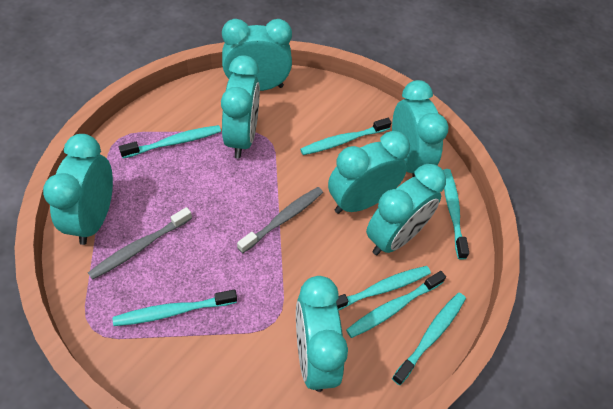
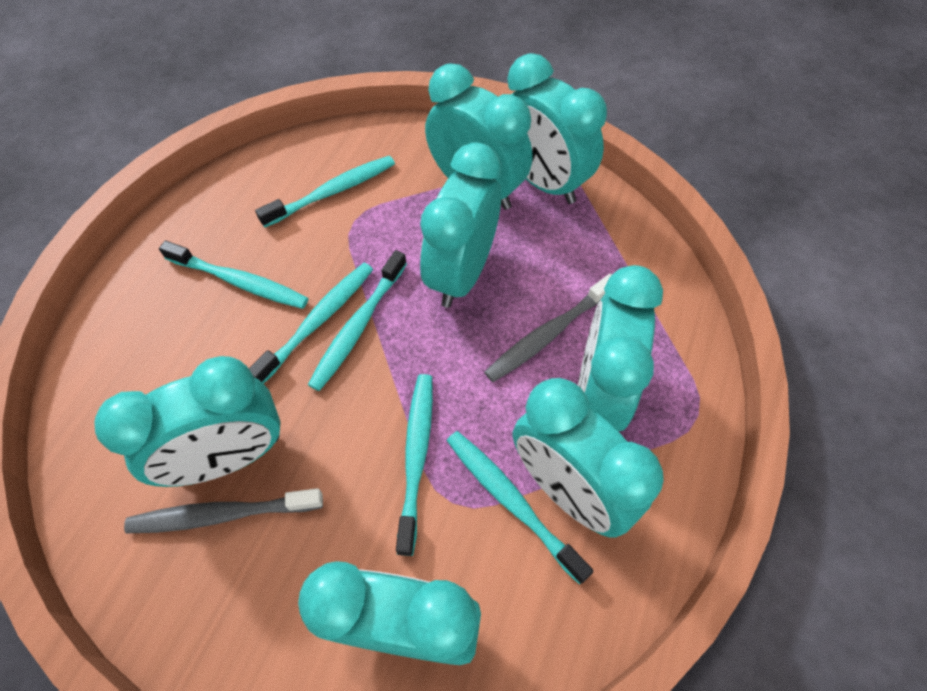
turquoise toothbrush: [113,290,237,326] [119,125,221,158] [300,118,392,155] [336,266,431,310] [346,271,446,338] [392,293,466,385] [443,169,469,260] = 7 -> [159,241,308,309] [249,263,373,384] [255,156,395,228] [308,250,407,391] [396,374,433,556] [447,431,594,584] = 6

